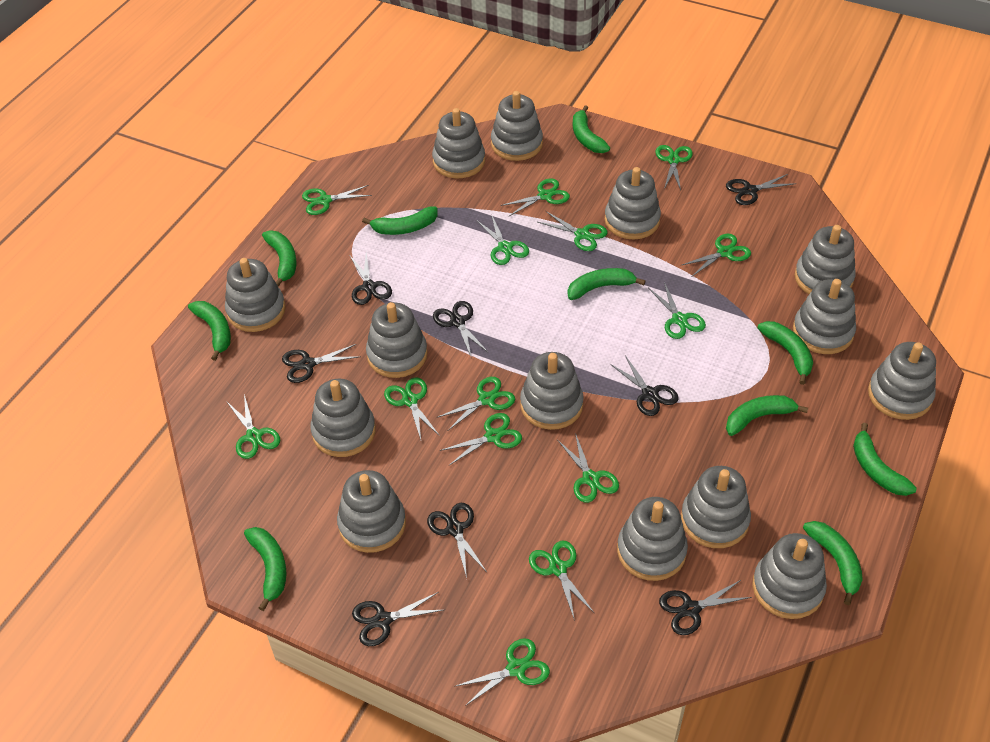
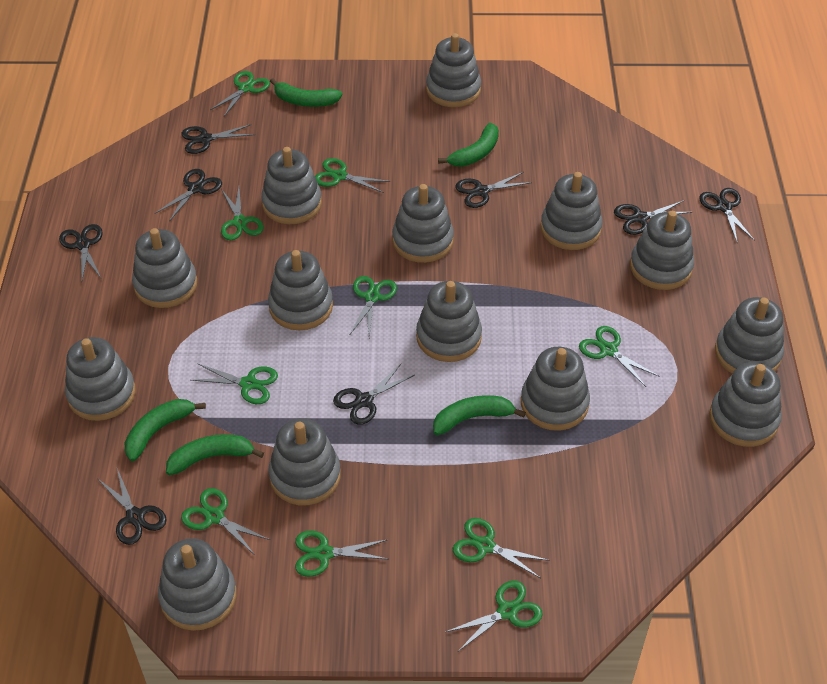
green banana: [188,301,231,361] [244,527,286,611] [262,230,297,287] [362,206,438,235] [568,268,645,300] [573,105,610,153] [726,395,808,436] [757,321,813,385] [803,521,863,605] [853,423,917,496] = 10 -> [125,399,206,461] [166,434,264,475] [270,78,343,107] [433,395,526,436] [438,123,499,167] = 5
green scissors: [226,394,280,459] [302,185,372,215] [384,378,440,440] [436,377,515,431] [439,413,522,465] [454,638,550,706] [476,214,529,265] [500,178,570,216] [529,541,595,621] [538,211,608,251] [558,433,619,503] [648,282,706,339] [656,145,693,190] [682,234,751,276] = 14 -> [181,488,270,555] [191,363,278,404] [210,71,270,116] [221,187,264,240] [295,530,387,577] [315,158,390,193] [349,276,397,337] [445,580,543,651] [453,518,550,578] [579,326,659,387] = 10

